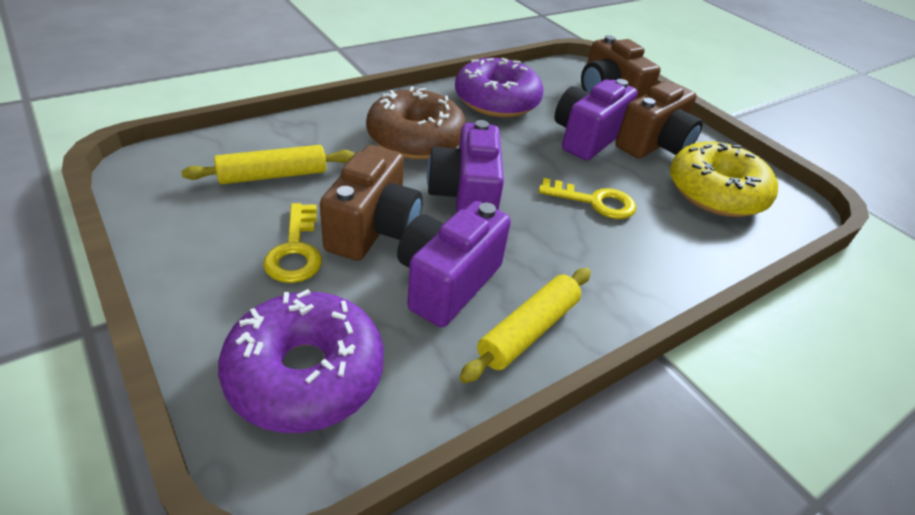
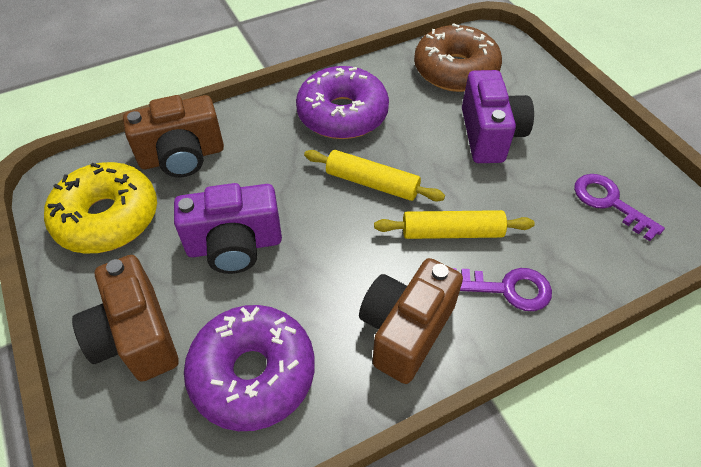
purple camera: [397,201,511,327] [427,120,504,213] [555,79,638,160] = 3 -> [174,183,282,274] [462,70,534,163] = 2
purple key: none = 0 -> [452,268,552,311] [574,174,665,241] = 2
yellow key: [263,203,322,283] [538,178,636,219] = 2 -> none = 0

